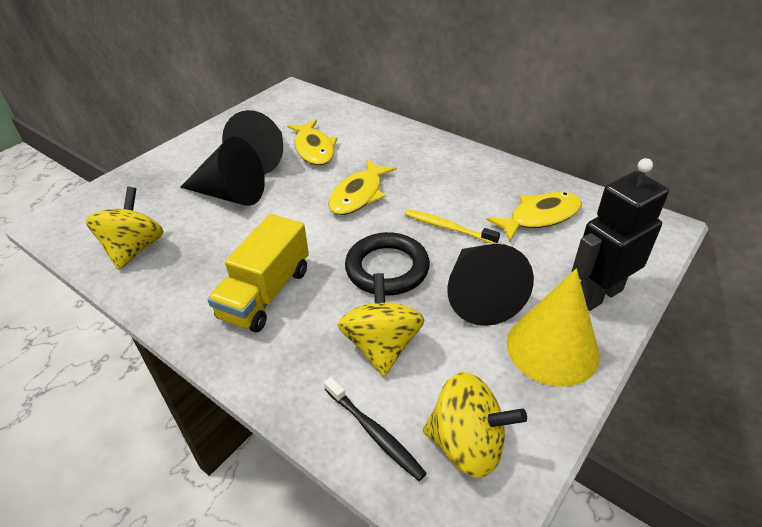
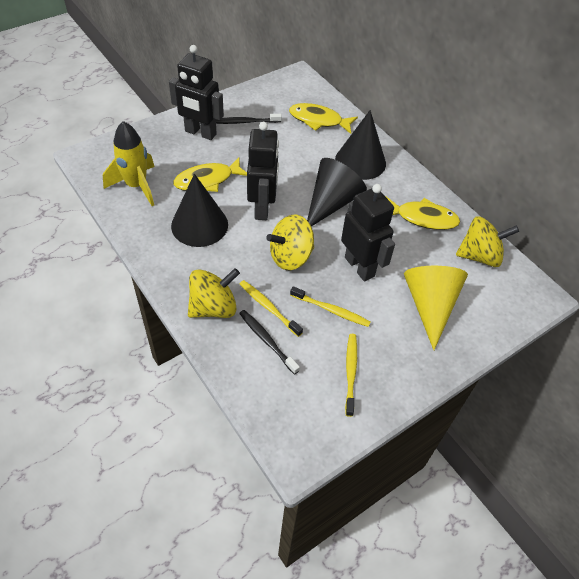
black ring: [345,232,430,296] = 1 -> none = 0
black robot: [571,158,669,311] = 1 -> [169,45,224,140] [247,122,279,220] [341,184,395,281] = 3
black toothbrush: [324,377,427,481] = 1 -> [216,114,282,124] [239,310,300,375] = 2
yellow rocket: none = 0 -> [103,121,155,206] = 1
yellow toothbrush: [405,209,500,244] = 1 -> [240,280,303,337] [290,286,371,327] [345,334,357,417] = 3
yellow truck: [207,214,309,332] = 1 -> none = 0

